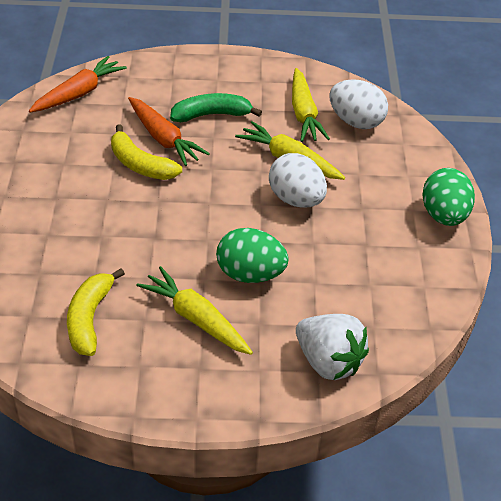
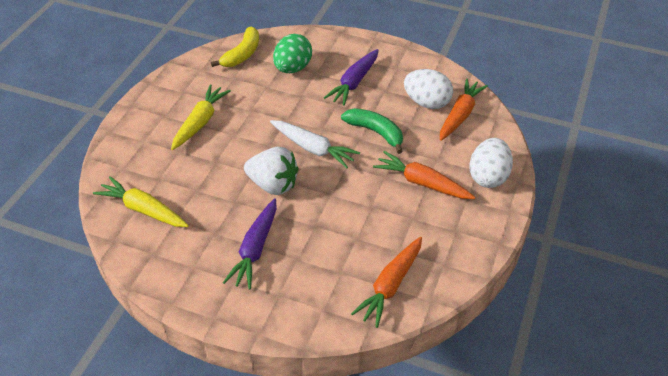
green egg: [216,228,289,283] [422,168,475,226] = 2 -> [273,34,312,73] = 1
orange carrot: [29,56,127,113] [128,97,210,166] = 2 -> [351,237,422,328] [373,151,475,199] [440,78,488,141] = 3
purple carrot: none = 0 -> [223,198,277,290] [324,49,379,106] = 2
white carrot: none = 0 -> [270,120,360,168] = 1
yellow banana: [67,268,125,356] [111,124,182,180] = 2 -> [211,26,259,67] = 1
yellow carrot: [136,266,253,355] [235,121,345,180] [292,68,330,142] = 3 -> [93,176,189,227] [171,84,231,150] = 2

